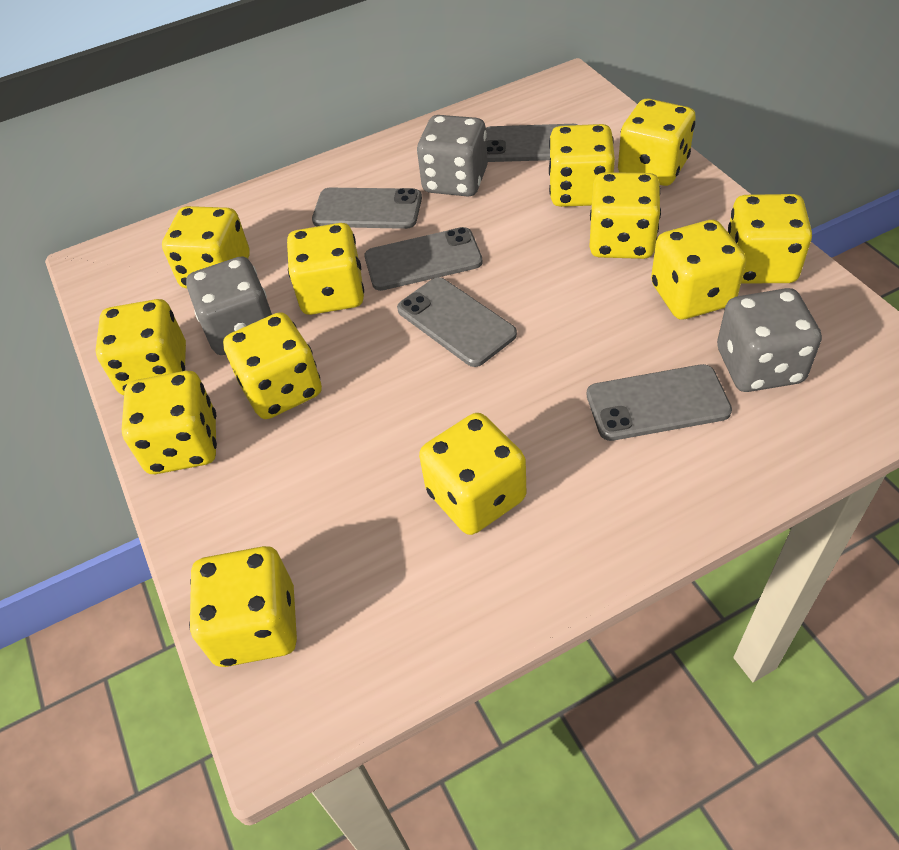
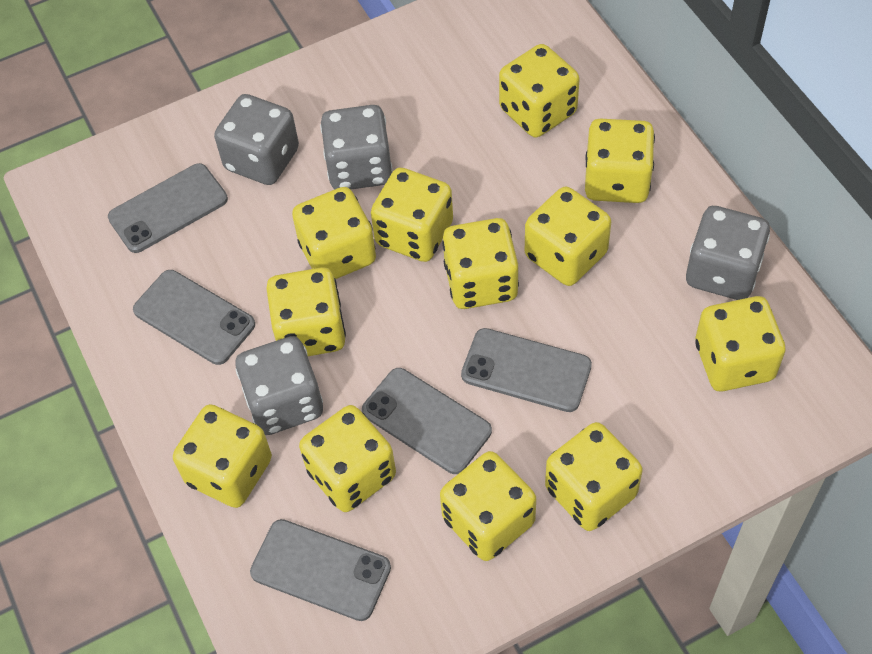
grey dice: [186,256,272,355] [417,115,488,197] [717,288,822,392] = 3 -> [214,94,299,185] [236,336,323,435] [320,105,393,190] [686,206,770,300] = 4

